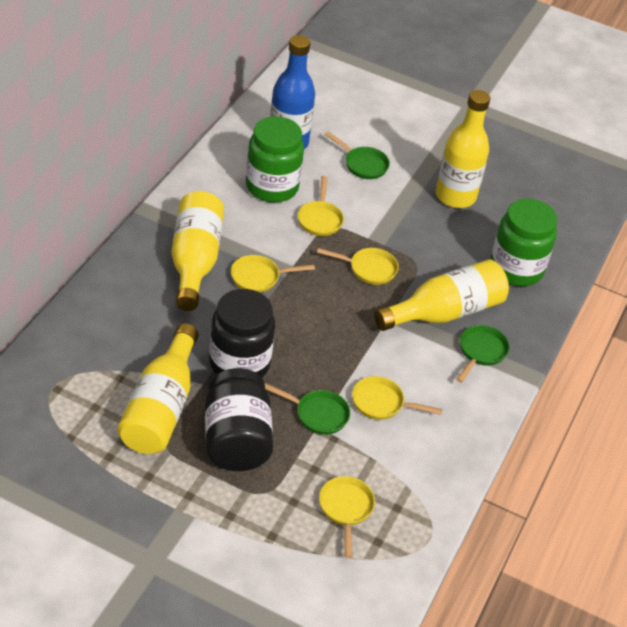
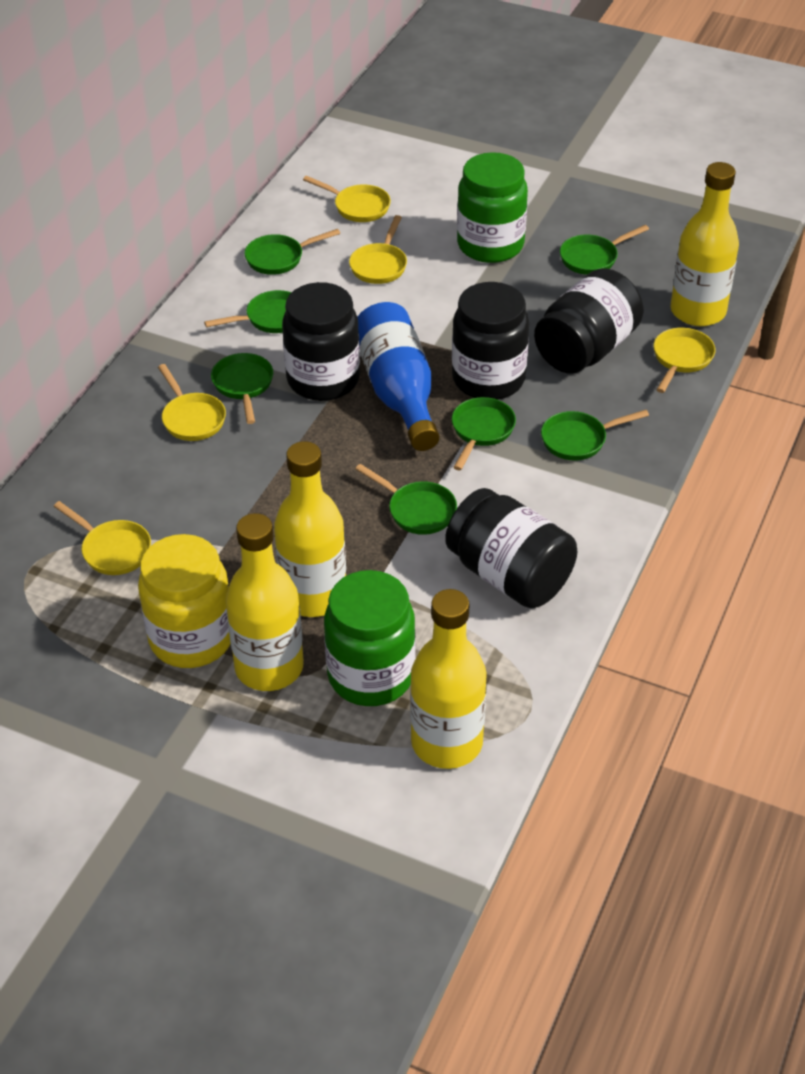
black jar: [205,368,273,471] [209,289,275,378] = 2 -> [282,282,360,401] [445,488,577,608] [452,282,529,400] [534,268,644,374] = 4
green pan: [265,383,350,435] [325,131,390,179] [456,325,510,383] = 3 -> [204,290,292,333] [211,353,273,424] [244,229,340,275] [355,464,457,535] [452,397,516,470] [541,410,649,461] [560,225,649,275] = 7
yellow jar: none = 0 -> [138,534,231,668] = 1

